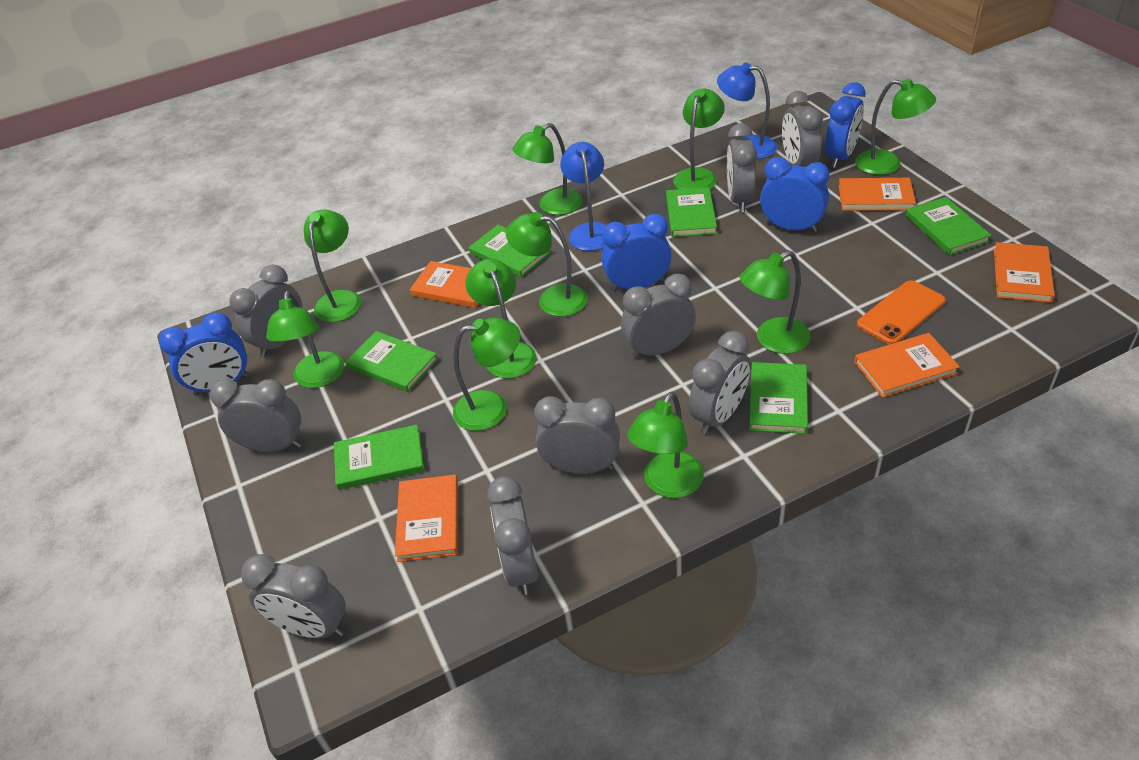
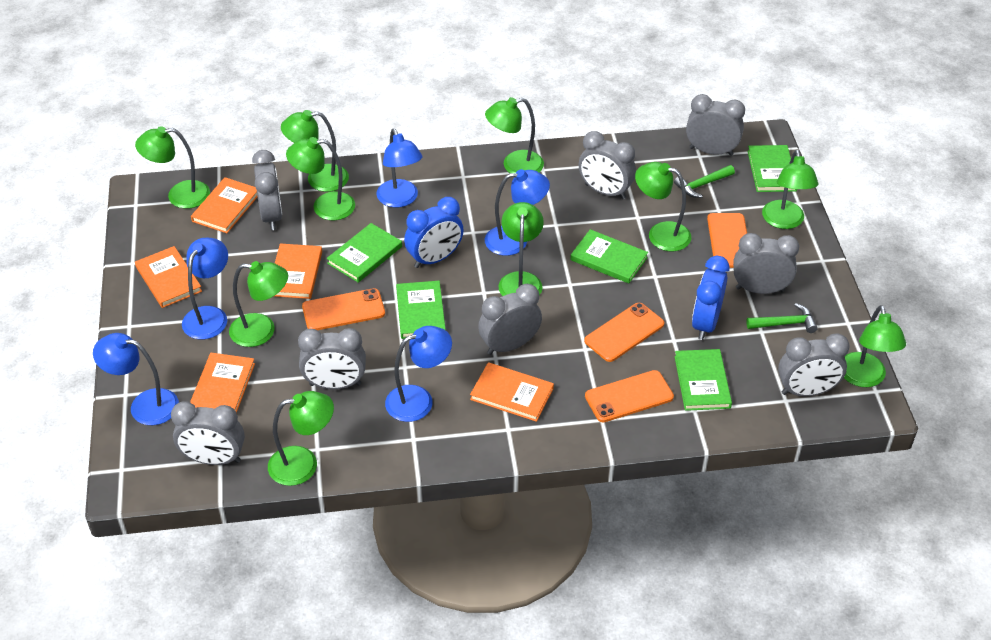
blue clock: [159,313,249,396] [601,214,672,292] [760,157,830,232] [825,82,866,168] = 4 -> [404,197,464,268] [692,256,730,340] = 2
blue lamp: [560,142,607,251] [717,62,777,159] = 2 -> [93,333,179,425] [182,238,228,339] [376,129,422,207] [385,326,452,422] [485,169,550,256] = 5
green book: [334,425,424,490] [345,331,438,392] [469,225,550,277] [666,187,717,237] [749,362,808,434] [906,197,992,255] = 6 -> [327,223,402,283] [396,281,446,339] [570,229,648,284] [674,349,732,411] [748,145,797,192] = 5
green hammer: none = 0 -> [674,165,735,198] [746,303,818,333] = 2
grey clock: [210,379,302,452] [229,265,302,358] [241,554,346,639] [487,476,538,595] [534,396,620,474] [621,274,696,359] [689,331,751,435] [727,123,757,212] [782,91,823,167] = 9 -> [171,401,245,465] [252,150,282,230] [298,328,366,389] [478,284,542,355] [579,131,636,199] [686,94,745,156] [733,233,799,294] [778,333,850,396] = 8
orange phone: [857,280,946,345] = 1 -> [302,288,385,330] [584,303,665,362] [585,370,674,422] [707,213,747,268] = 4

